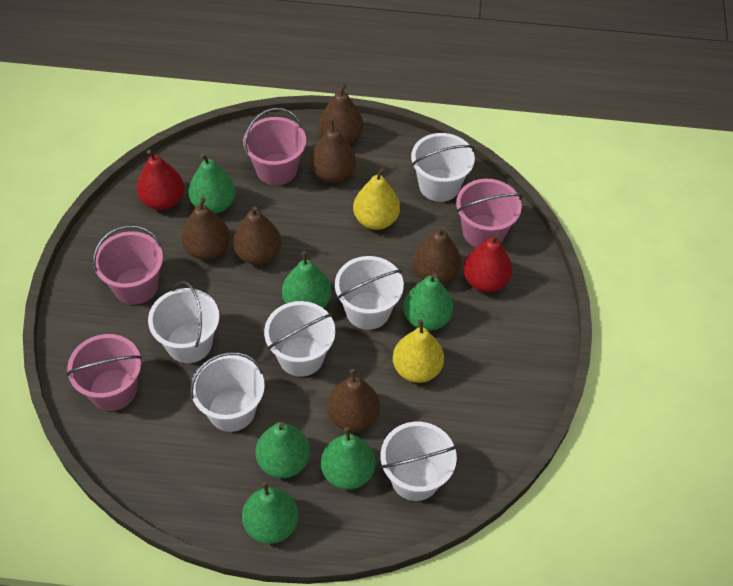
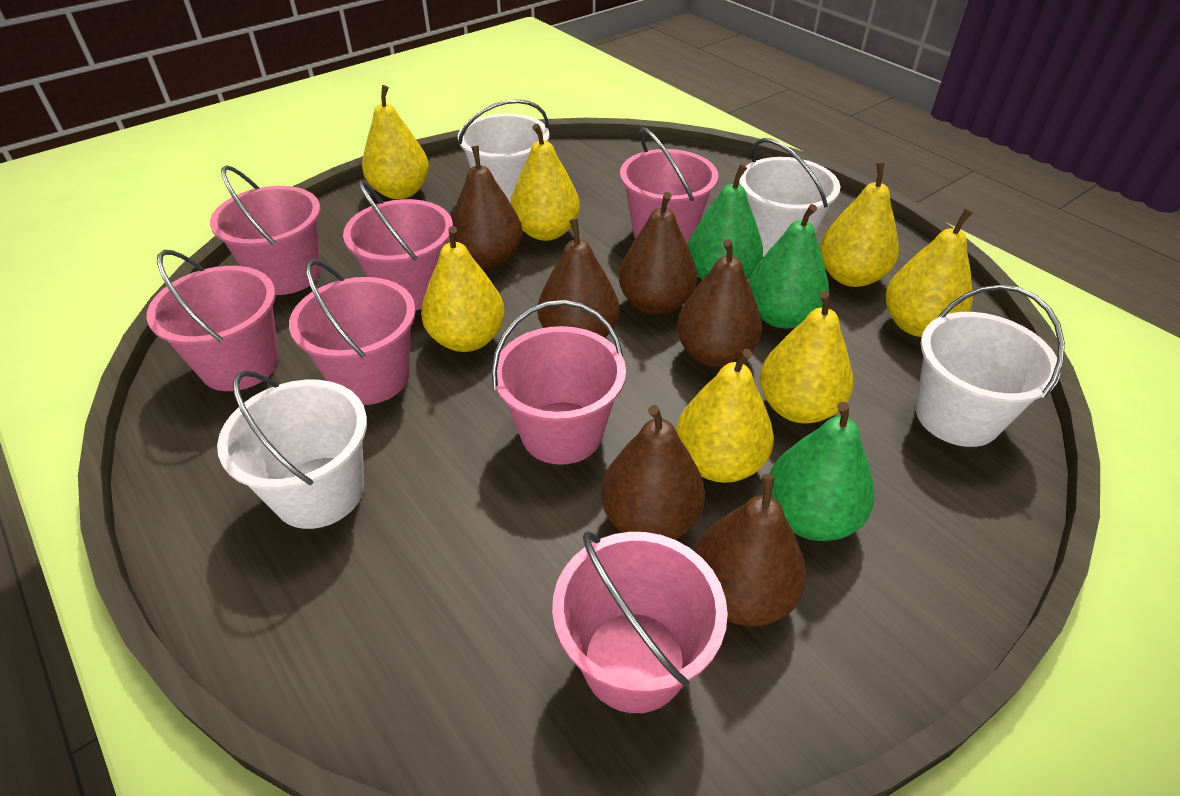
green pear: [188,153,236,214] [242,482,299,544] [255,422,310,478] [282,251,332,308] [321,427,376,490] [403,273,453,331] = 6 -> [688,164,763,280] [748,204,829,328] [770,402,875,541] = 3
pink bucket: [66,334,142,411] [93,225,163,305] [243,108,306,186] [456,179,522,247] = 4 -> [146,250,279,391] [210,165,321,295] [289,260,416,405] [343,180,453,310] [492,300,626,465] [552,531,728,713] [620,127,718,246] = 7
red pear: [137,150,184,210] [463,234,513,292] = 2 -> none = 0
white bucket: [148,281,219,363] [190,352,265,432] [264,301,335,377] [335,256,404,330] [381,422,457,501] [411,133,475,202] = 6 -> [217,370,367,529] [458,99,549,202] [739,138,840,257] [916,285,1065,447] = 4
yellow pear: [353,168,400,230] [393,320,444,383] = 2 -> [362,85,429,199] [421,226,505,352] [510,124,580,241] [676,349,774,483] [760,291,853,423] [820,162,899,287] [886,209,973,337] = 7

